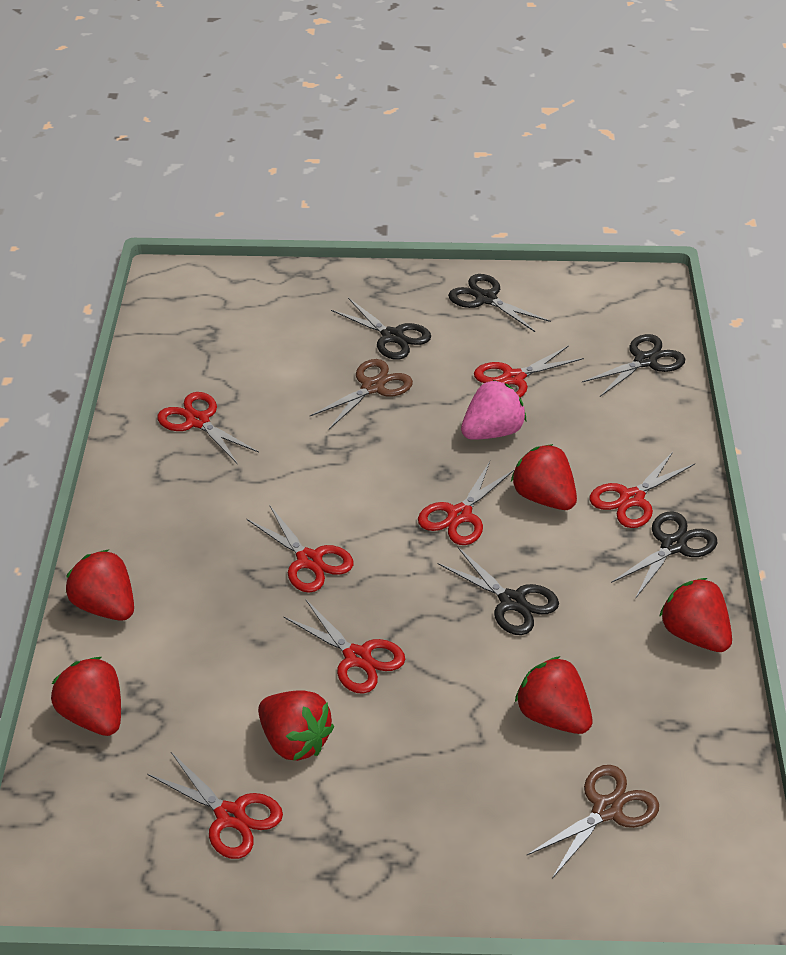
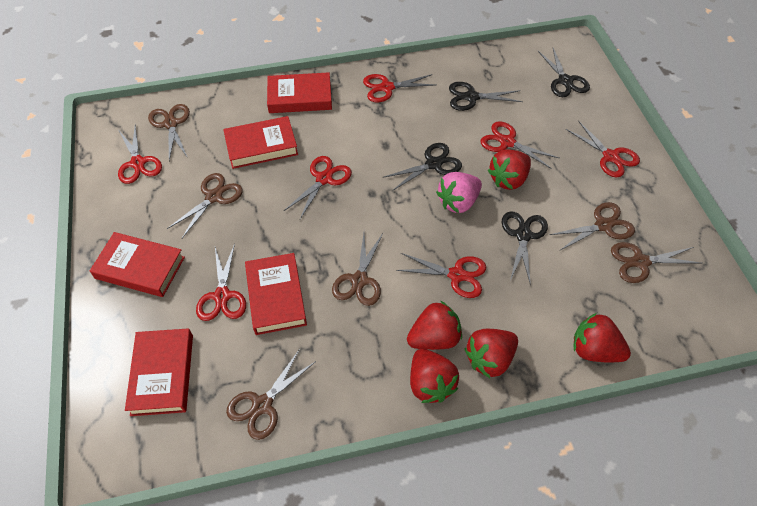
black scissors: [331,298,431,360] [438,547,559,635] [448,274,551,332] [582,334,685,397] [611,511,718,599] = 5 -> [383,143,462,191] [449,82,523,111] [501,211,548,286] [538,48,590,97] = 4
brown scissors: [310,359,413,429] [526,765,659,879] = 2 -> [148,104,190,161] [167,173,243,238] [226,349,316,440] [332,233,383,306] [549,202,635,251] [611,242,701,283] = 6
red book: none = 0 -> [90,232,185,297] [125,328,193,416] [223,116,298,169] [245,253,307,335] [267,72,332,113] = 5
red strawberry: [51,657,121,736] [66,549,134,621] [258,690,334,761] [511,444,577,510] [515,656,593,734] [659,578,732,652] = 6 -> [407,301,462,350] [410,349,459,403] [464,329,518,378] [488,149,531,190] [574,313,631,362] = 5

